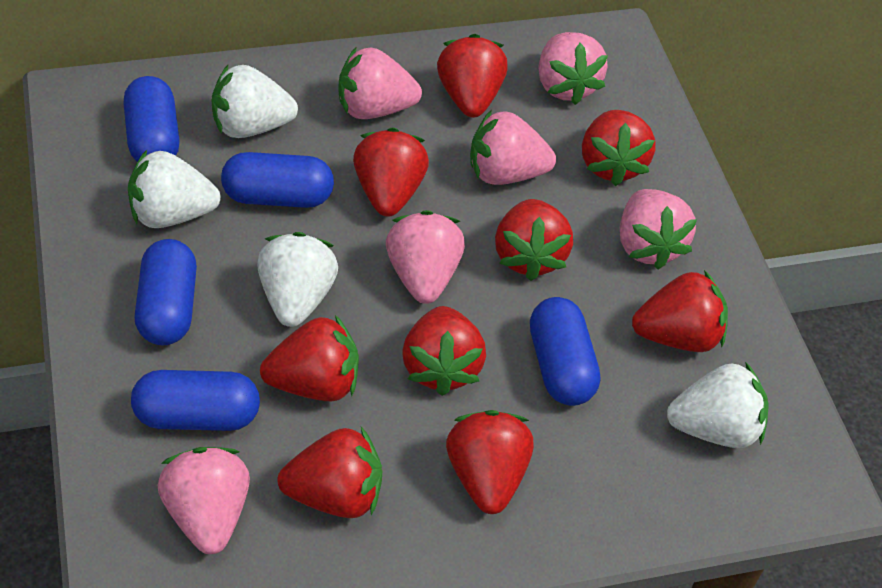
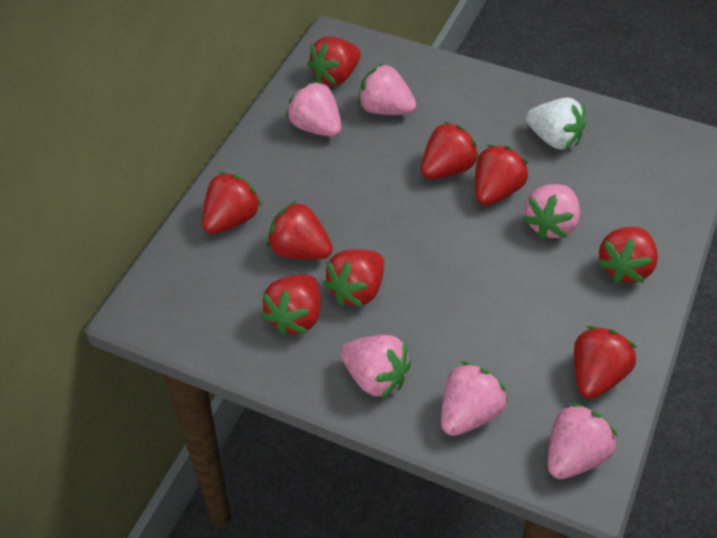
blue capsule: [123,76,180,162] [131,370,260,431] [134,239,197,346] [221,152,334,208] [530,297,600,406] = 5 -> none = 0
white strawberry: [128,150,221,228] [212,65,298,138] [257,232,338,327] [667,362,769,448] = 4 -> [526,97,586,150] = 1

